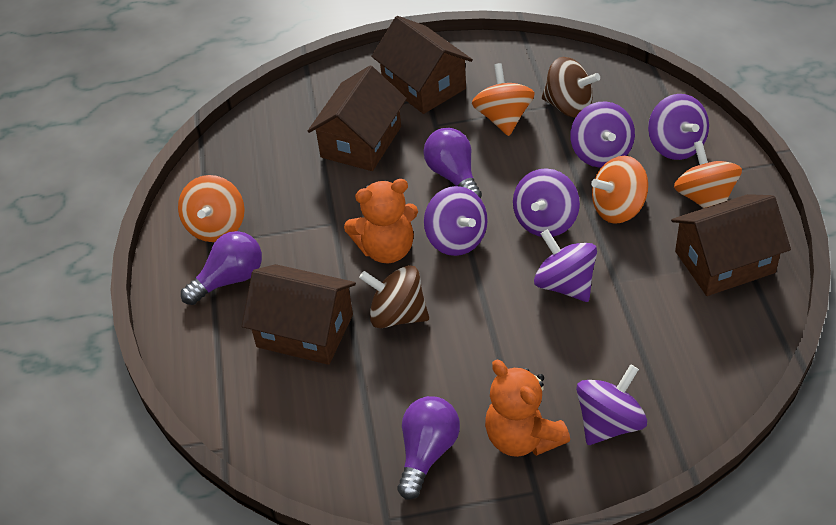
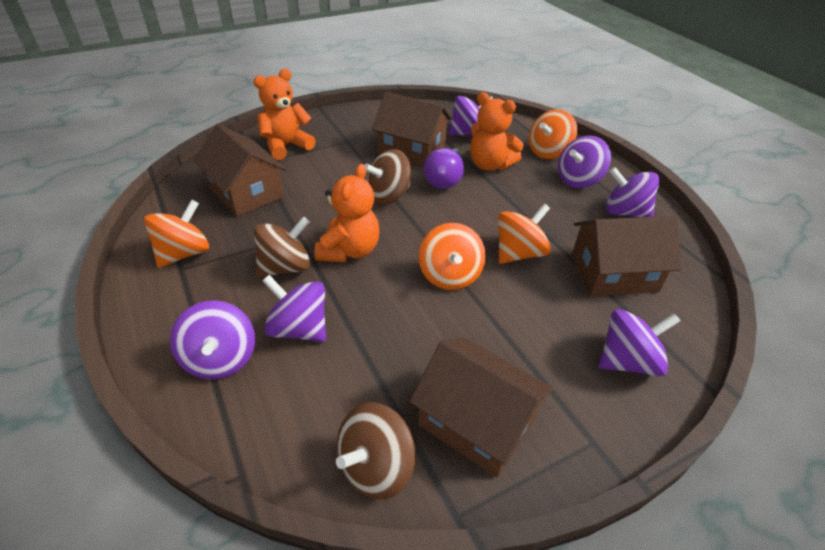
brown spinning top: [359,265,429,328] [542,57,600,118] = 2 -> [254,216,310,278] [336,402,415,500] [364,149,411,204] = 3
orange teddy bear: [344,179,418,263] [485,360,570,457] = 2 -> [253,69,316,160] [315,164,380,262] [470,92,524,171] = 3
purple light bulb: [181,231,262,305] [398,396,460,500] [423,128,482,199] = 3 -> [424,148,464,189] = 1

